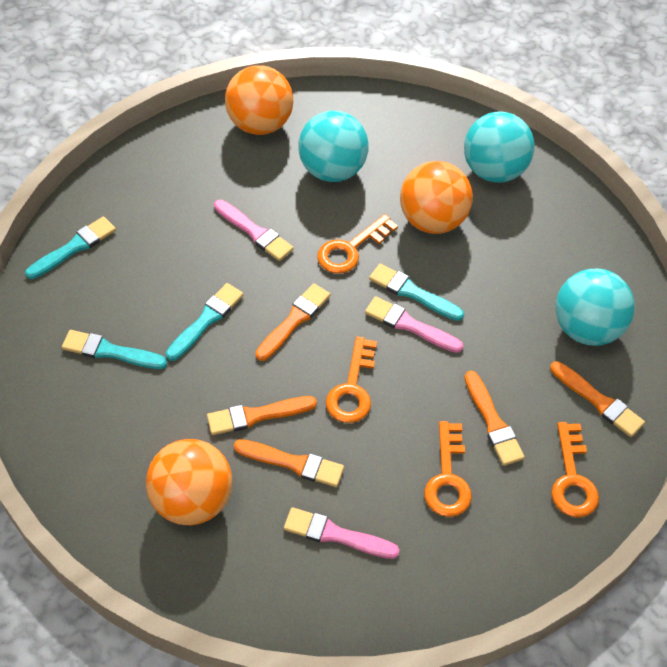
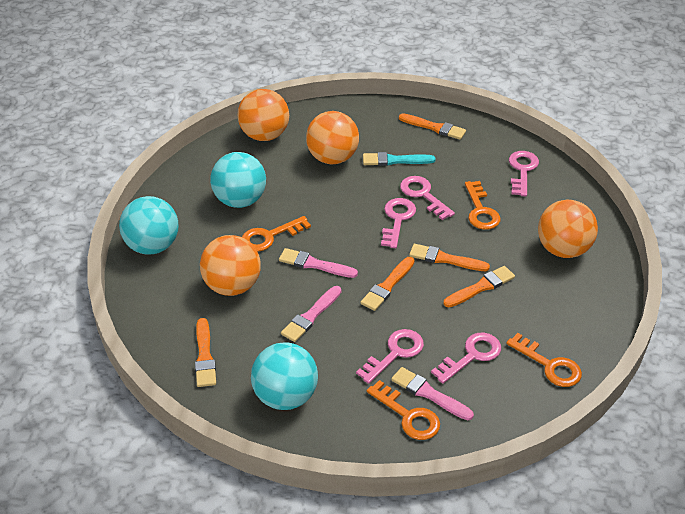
orange ball: [146,439,233,525] [225,65,293,135] [400,161,473,234] = 3 -> [200,235,261,296] [237,89,289,141] [306,111,359,164] [538,200,598,258] = 4
pink key: none = 0 -> [356,329,424,384] [381,198,416,248] [400,176,455,220] [431,332,501,384] [509,151,539,197] = 5
turquoise brush: [25,216,116,279] [62,330,167,369] [166,283,244,361] [369,263,464,321] = 4 -> [363,152,436,166] = 1

